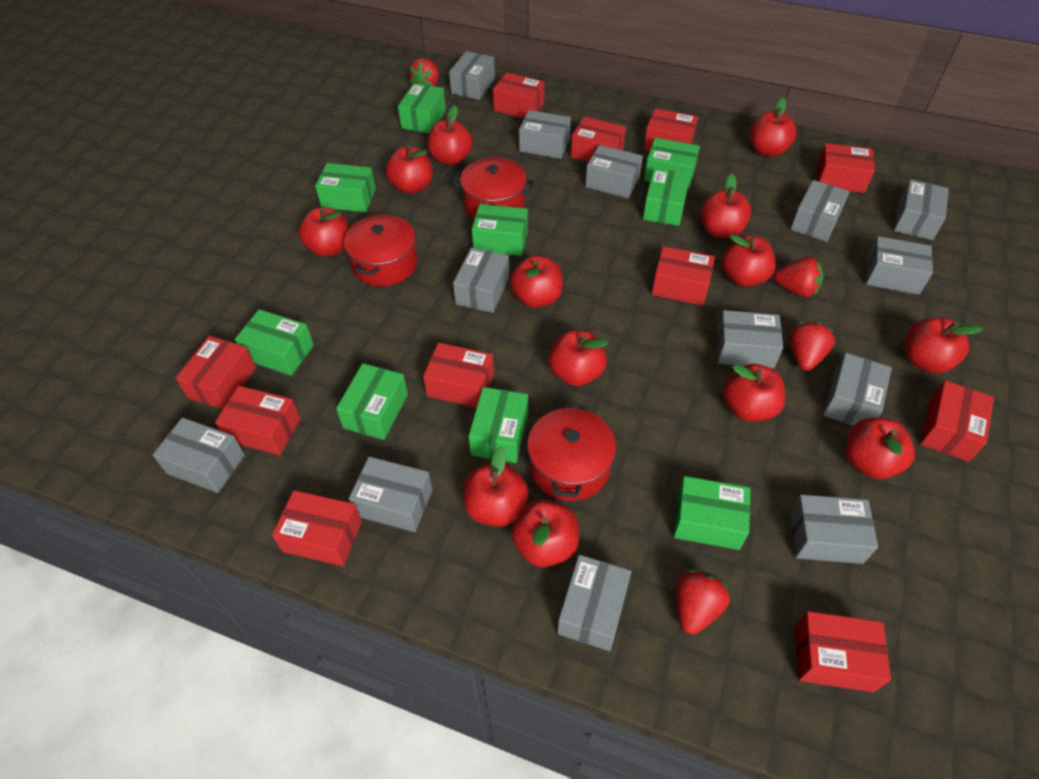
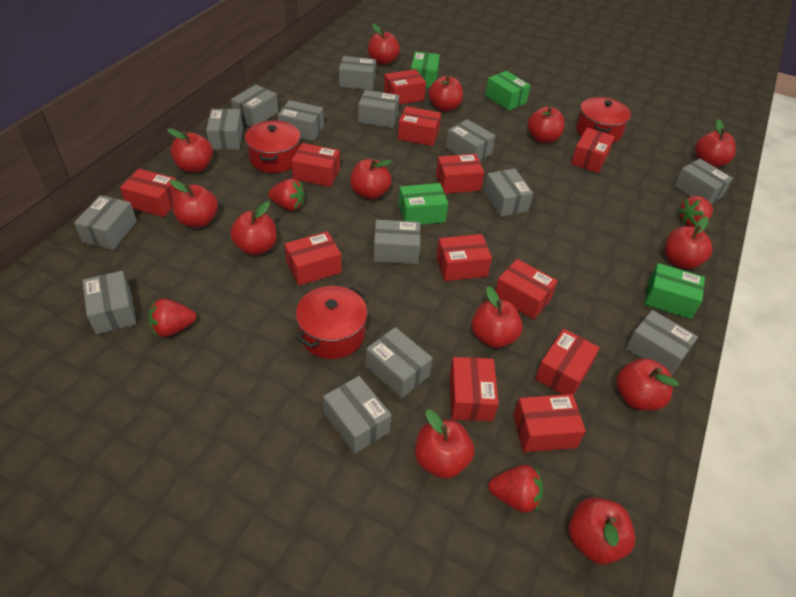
green box: [235,309,314,376] [315,163,376,212] [336,363,408,440] [398,83,446,133] [469,387,528,463] [472,204,528,256] [643,168,690,226] [644,138,700,189] [674,476,750,550] = 9 -> [399,183,448,225] [411,51,440,88] [485,71,531,111] [644,263,705,319] = 4
grey box: [153,418,245,493] [349,457,432,532] [449,51,495,100] [453,247,509,313] [519,110,571,159] [557,555,631,651] [585,145,643,199] [716,310,783,369] [790,495,878,564] [791,180,850,242] [823,353,892,426] [866,236,933,295] [894,179,949,240] = 13 -> [74,195,137,250] [82,271,136,335] [206,109,243,150] [231,85,278,127] [278,100,324,141] [323,376,392,454] [339,56,376,90] [358,90,399,128] [366,327,433,398] [374,220,420,264] [446,119,495,161] [484,168,533,217] [625,310,698,375] [674,158,733,204] = 14
red box: [176,336,256,409] [215,386,301,455] [272,490,362,566] [423,343,494,408] [493,72,544,119] [571,117,626,162] [644,108,698,151] [652,246,715,305] [795,611,891,692] [817,143,875,193] [920,380,994,462] = 11 -> [120,169,178,217] [285,231,341,286] [292,143,340,187] [384,69,426,105] [398,106,441,146] [436,154,484,194] [436,234,492,281] [449,357,499,421] [495,259,558,319] [513,394,586,452] [535,329,600,395] [571,127,615,173] = 12

